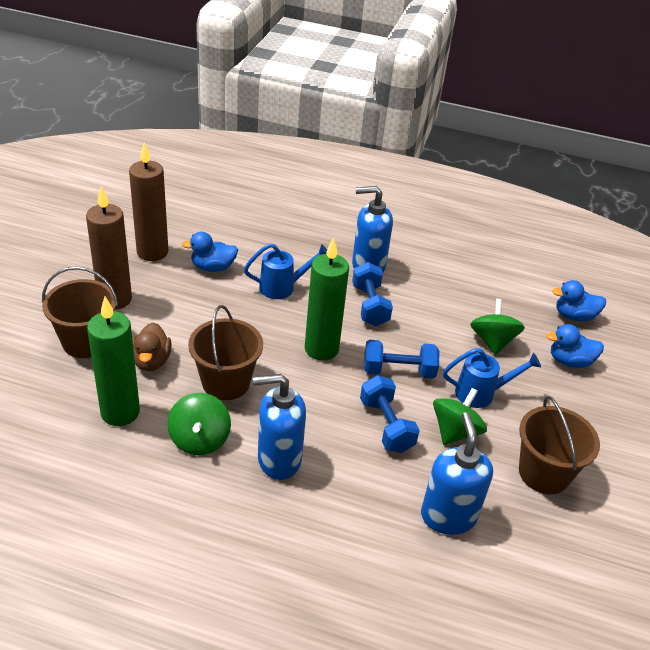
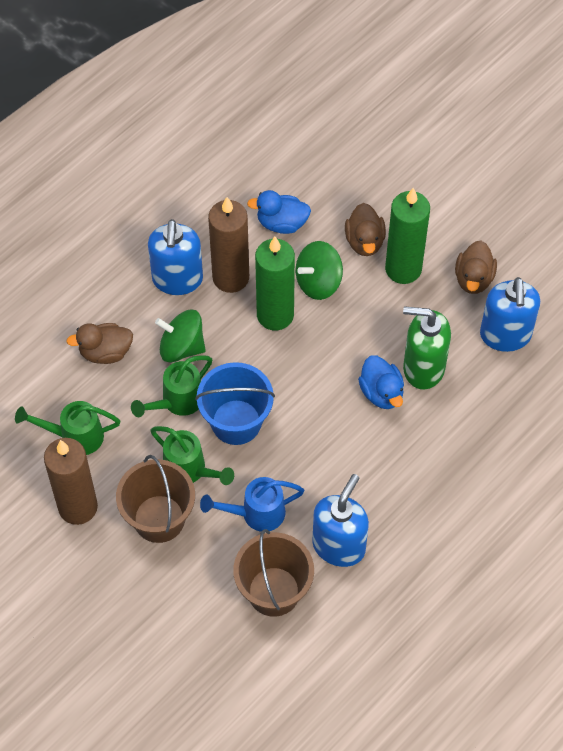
blue bucket: none = 0 -> [195,362,275,445] = 1
blue duck: [182,232,238,272] [546,324,604,368] [552,280,606,321] = 3 -> [247,190,311,234] [358,355,404,409] = 2
blue dumbbell: [352,262,393,326] [360,375,420,453] [364,340,439,379] = 3 -> none = 0
blue watering can: [244,243,327,299] [443,348,541,408] = 2 -> [200,477,305,532] = 1
brown bucket: [42,267,118,358] [188,305,263,400] [519,396,600,494] = 3 -> [116,455,195,543] [233,529,314,617] = 2
brown duck: [132,322,172,371] = 1 -> [66,323,133,364] [345,203,386,256] [455,241,497,294] = 3
green soap dispenser: none = 0 -> [403,306,451,390] = 1
green spinning top: [167,393,231,455] [433,388,487,445] [470,299,525,355] = 3 -> [155,310,206,362] [296,241,343,300] = 2
green watering can: none = 0 -> [15,401,120,455] [131,355,212,417] [150,426,234,485] = 3

